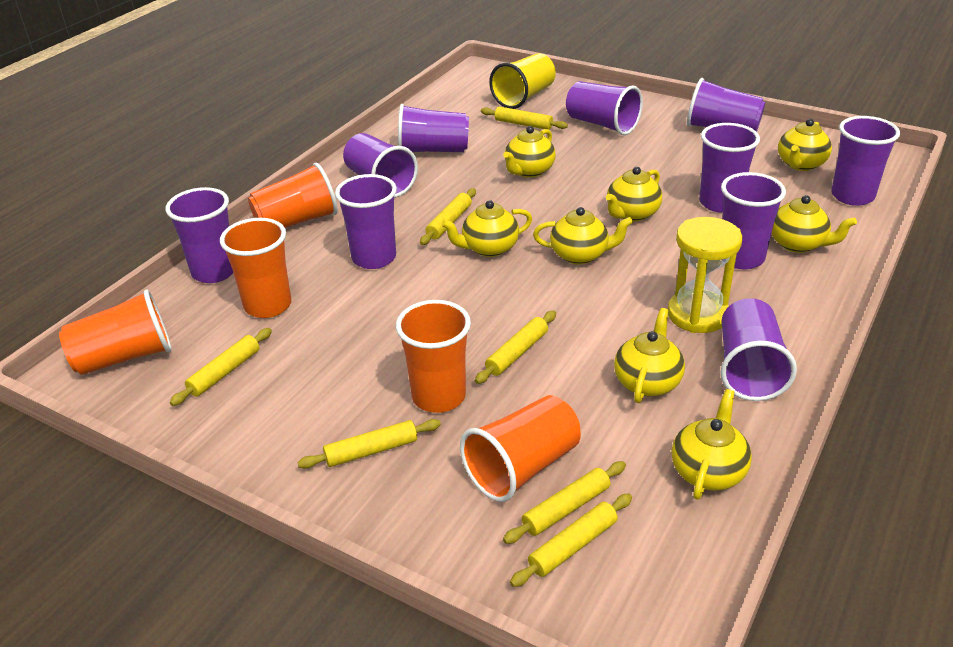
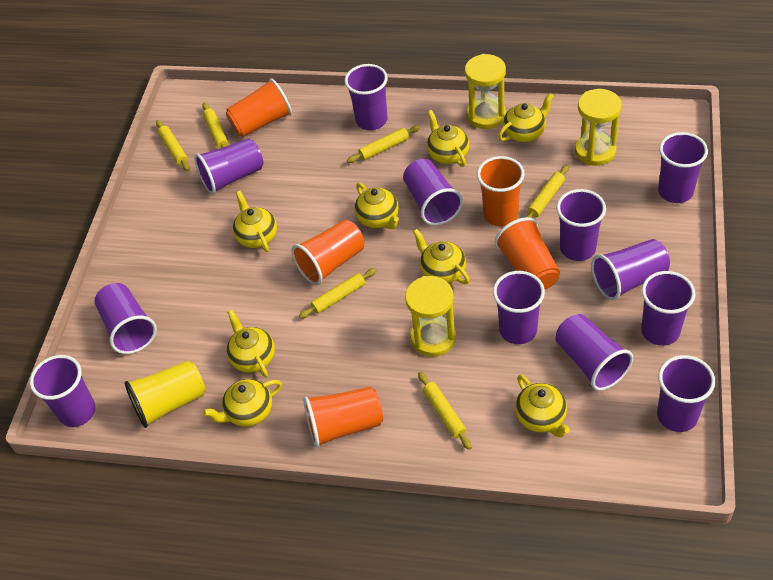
purple cup: [166,187,233,283] [335,174,397,269] [343,133,418,198] [398,104,469,152] [566,81,643,135] [687,78,765,132] [699,123,760,213] [721,172,786,269] [721,298,797,401] [831,116,900,206] = 10 -> [30,355,96,427] [95,283,157,354] [194,138,263,194] [345,64,388,130] [403,159,463,226] [493,271,545,344] [555,314,633,391] [557,189,606,261] [591,239,670,301] [641,271,695,346] [657,355,715,432] [658,132,708,203] = 12
yellow hourglass: [668,217,742,333] = 1 -> [405,276,456,357] [465,54,506,129] [575,89,622,166] = 3
yellow rolling pin: [170,328,272,406] [297,419,441,469] [420,188,476,245] [475,311,556,384] [481,106,568,130] [503,461,626,544] [510,494,632,587] = 7 -> [156,120,190,171] [202,102,228,149] [299,268,377,319] [347,125,420,163] [418,372,472,450] [526,165,569,218] = 6

